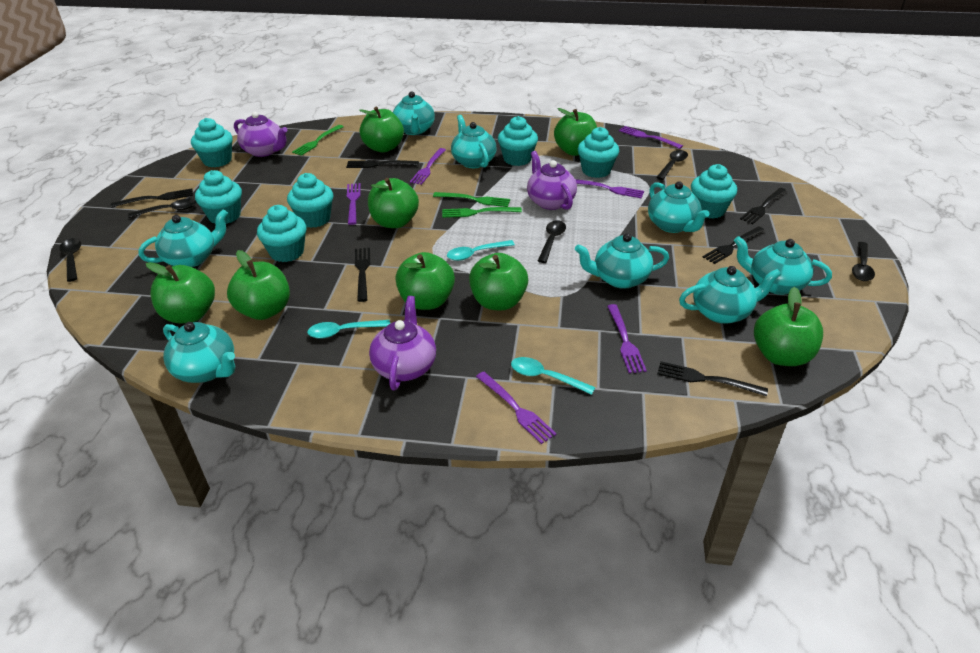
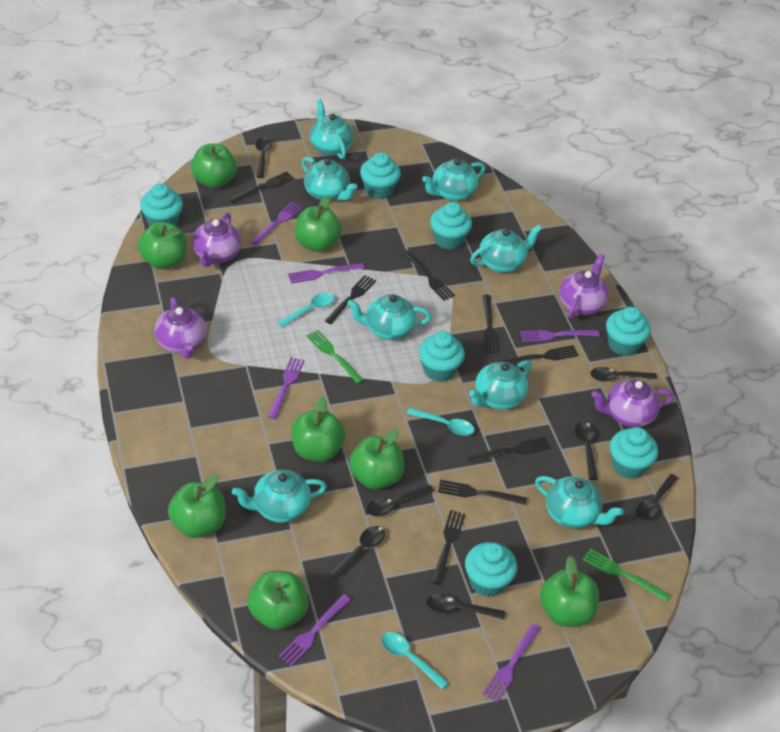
black fork: [111,188,193,207] [346,160,419,168] [355,248,370,302] [657,361,768,396] [703,226,765,264] [740,188,787,224] = 6 -> [229,172,294,203] [325,275,376,324] [401,250,455,301] [431,510,465,585] [438,480,527,505] [467,437,551,463] [482,295,499,353] [500,345,579,364] = 8
black spoon: [59,238,81,282] [128,199,197,218] [538,220,566,263] [656,150,688,180] [852,242,875,281] = 5 -> [255,137,272,178] [329,526,385,580] [367,485,434,517] [426,594,505,619] [575,422,598,480] [590,367,657,382] [636,474,678,521] = 7
green fork: [292,125,343,156] [433,192,510,207] [442,207,522,218] = 3 -> [307,330,364,384] [583,549,670,602] = 2
purple teapot: [234,112,287,157] [369,296,436,390] [527,151,577,210] = 3 -> [154,297,207,359] [192,213,241,267] [559,254,609,319] [592,379,674,427] = 4

